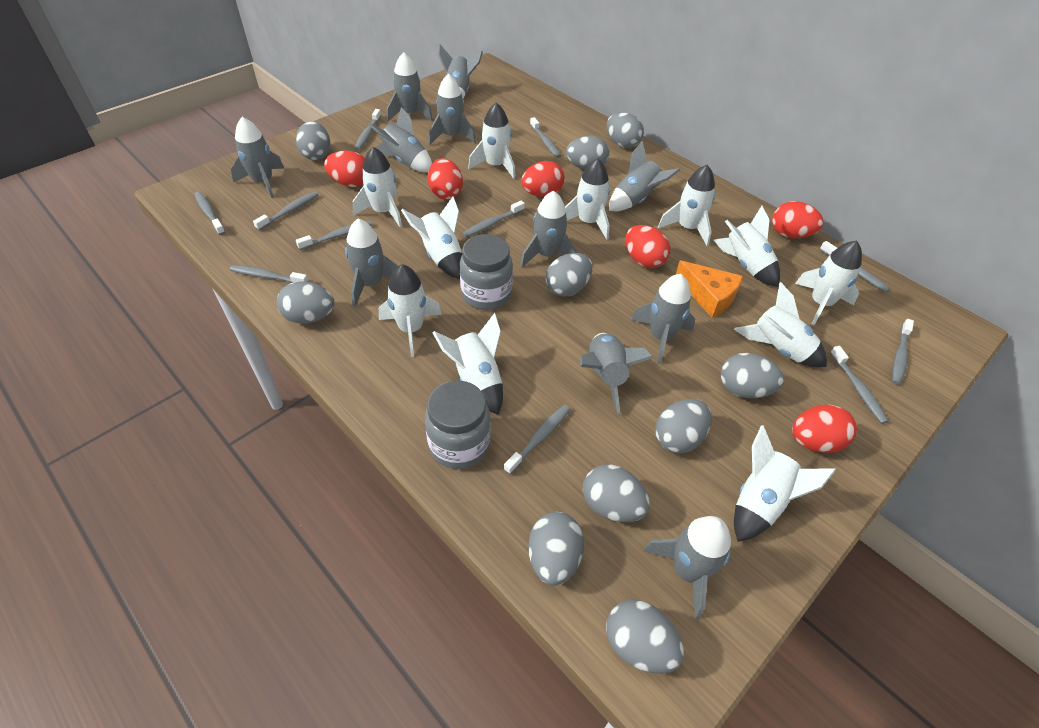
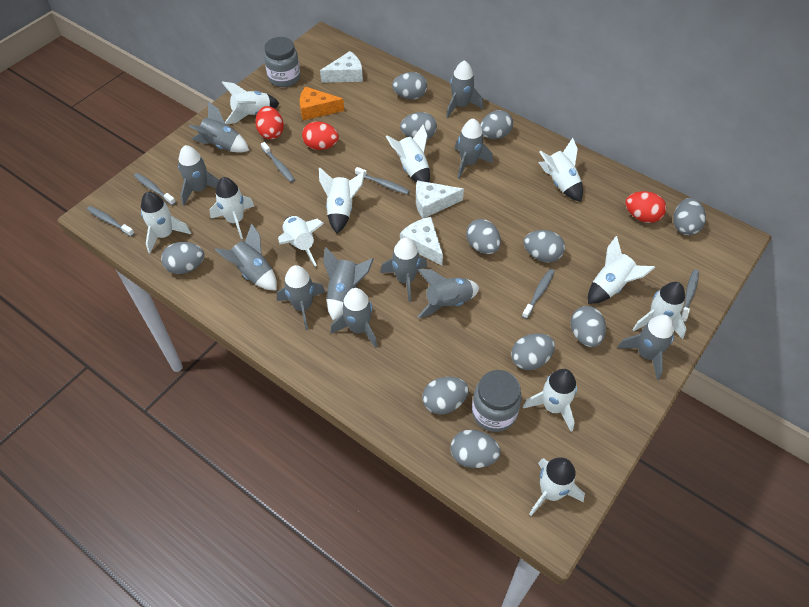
grey egg: [277,281,335,324] [296,121,330,160] [528,512,584,586] [546,253,592,297] [566,136,609,170] [583,464,650,522] [606,599,684,674] [607,112,644,148] [655,399,712,453] [720,353,784,398] = 10 -> [161,242,205,274] [392,72,427,99] [400,112,437,139] [422,377,469,415] [450,430,501,468] [466,219,501,254] [480,110,513,139] [511,333,555,370] [523,230,565,263] [571,306,606,347] [673,198,706,235] = 11
grey toothbrush: [194,192,225,235] [230,265,309,283] [253,191,319,230] [296,220,372,250] [355,109,381,150] [462,201,525,237] [504,404,570,474] [530,117,561,158] [820,241,890,292] [830,346,889,424] [892,319,914,385] = 11 -> [87,206,135,237] [134,173,176,205] [261,142,295,182] [355,167,410,195] [522,269,555,319] [681,269,699,322] = 6
red egg: [324,150,365,187] [428,158,463,199] [521,161,565,197] [625,225,670,268] [772,201,824,238] [792,405,857,453] = 6 -> [255,106,284,139] [302,121,339,150] [625,191,666,223] = 3
white cheese: none = 0 -> [320,51,363,83] [400,217,443,265] [416,180,464,219] = 3

